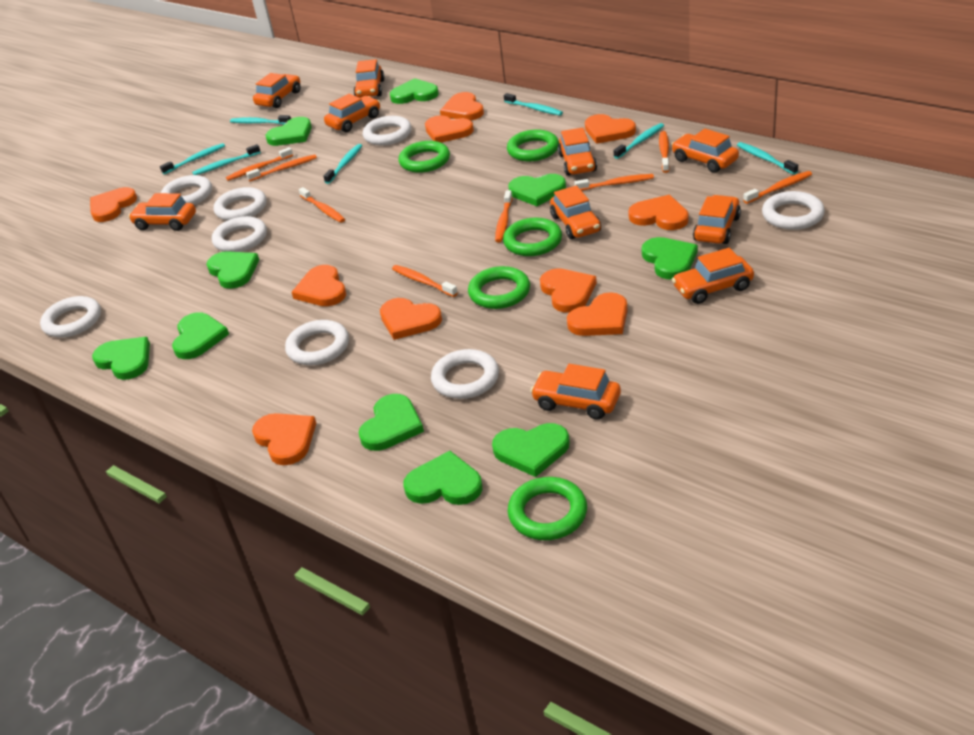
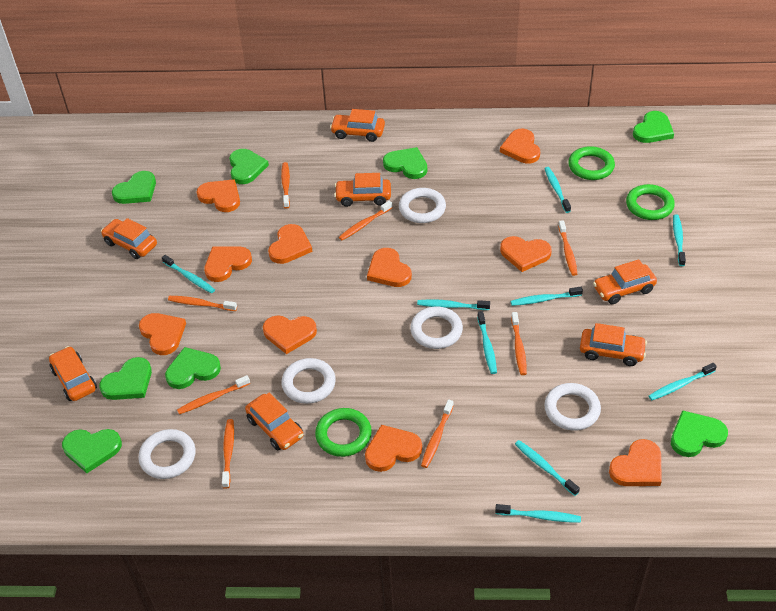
green heart: [92,337,150,380] [172,312,229,359] [206,251,259,289] [266,117,312,146] [358,394,424,451] [390,78,439,104] [403,451,482,505] [492,423,570,477] [508,174,566,206] [641,237,698,280] = 10 -> [62,429,122,473] [99,357,152,400] [112,171,156,204] [165,347,221,389] [229,149,269,184] [383,147,427,179] [633,111,674,143] [671,410,728,457] = 8
green ring: [399,141,450,173] [468,266,530,309] [503,217,562,256] [507,129,559,161] [508,477,587,540] = 5 -> [315,408,372,457] [568,146,615,180] [626,184,675,220] = 3
orange car: [128,193,196,231] [253,73,301,108] [324,94,380,132] [354,59,385,98] [530,364,621,420] [550,185,601,239] [558,128,597,176] [671,129,739,173] [672,248,754,304] [693,195,741,244] = 10 -> [49,346,97,401] [101,218,157,259] [245,393,303,451] [330,109,385,142] [334,173,391,207] [580,323,647,366] [593,259,657,304] = 7
turquoise toothbrush: [160,143,225,174] [192,144,261,175] [230,115,291,125] [324,144,362,184] [504,93,563,116] [613,123,664,159] [737,142,798,175] = 7 -> [162,255,215,293] [417,299,490,310] [477,311,497,374] [495,504,581,523] [511,287,583,306] [515,440,580,496] [544,167,571,213] [649,363,717,400] [673,215,686,266] = 9
white ring: [40,296,101,338] [161,175,212,205] [212,216,267,252] [214,187,266,221] [285,320,349,365] [363,116,412,145] [431,349,499,399] [762,191,825,230] = 8 -> [138,429,196,479] [282,358,336,404] [399,188,446,223] [410,307,463,349] [544,383,601,431] = 5

